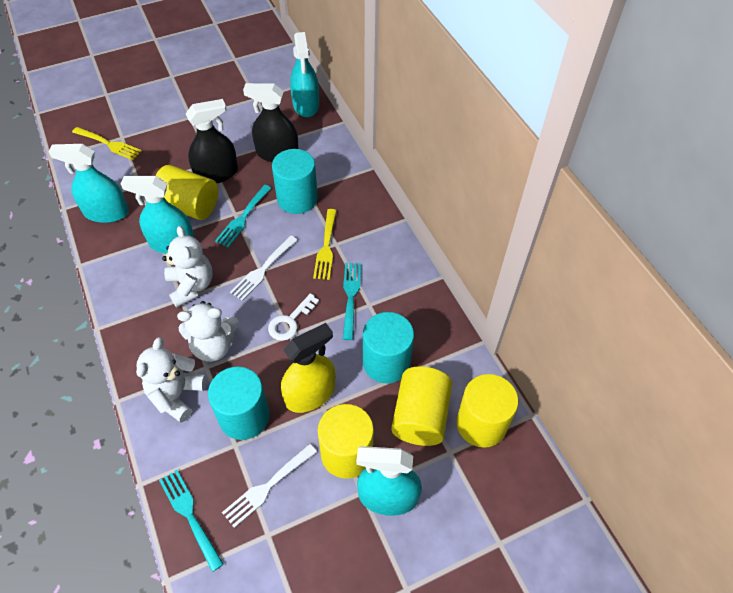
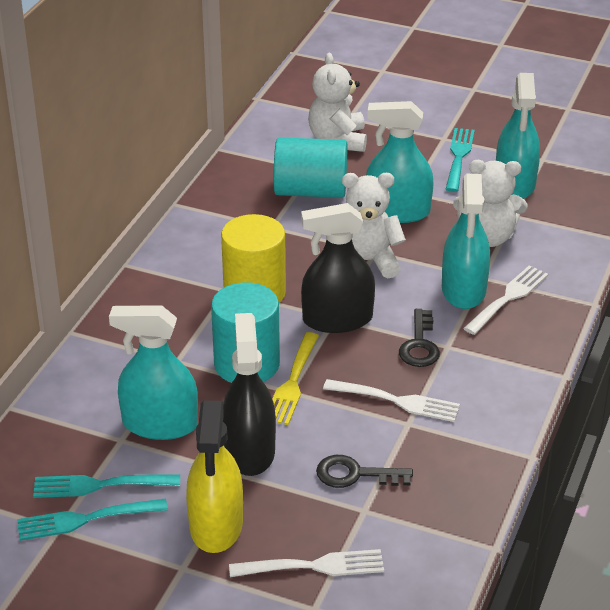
black key: none = 0 -> [316,455,413,488] [399,309,440,367] = 2
turquoise cylinder: [208,367,269,440] [272,149,318,214] [363,312,414,383] = 3 -> [211,282,280,383] [274,137,347,198] = 2
white fork: [222,444,317,528] [230,236,297,301] = 2 -> [229,549,384,577] [323,379,460,422] [463,265,548,335] = 3
white key: [268,293,319,341] = 1 -> none = 0
yellow cylinder: [155,165,218,220] [318,404,374,479] [391,366,452,446] [457,374,518,448] = 4 -> [221,214,286,303] = 1
yellow fork: [72,127,142,160] [313,209,337,280] = 2 -> [272,332,319,425] = 1

